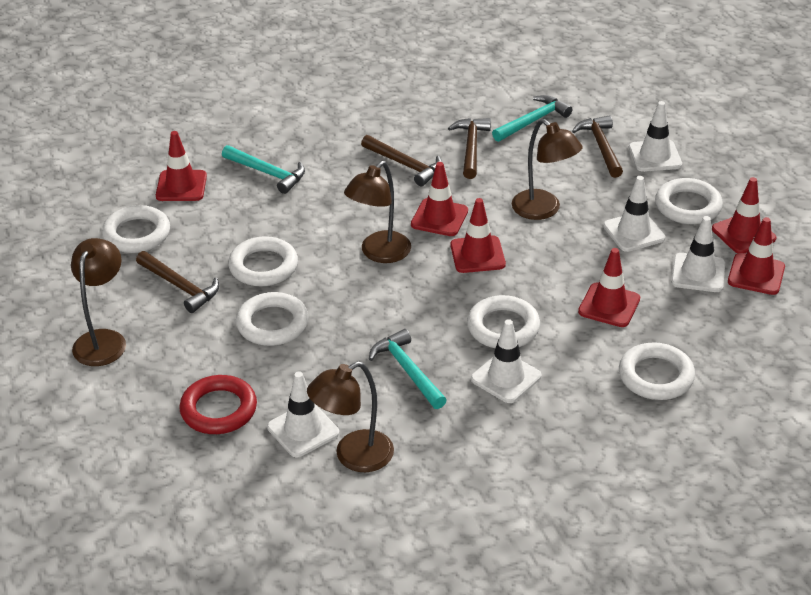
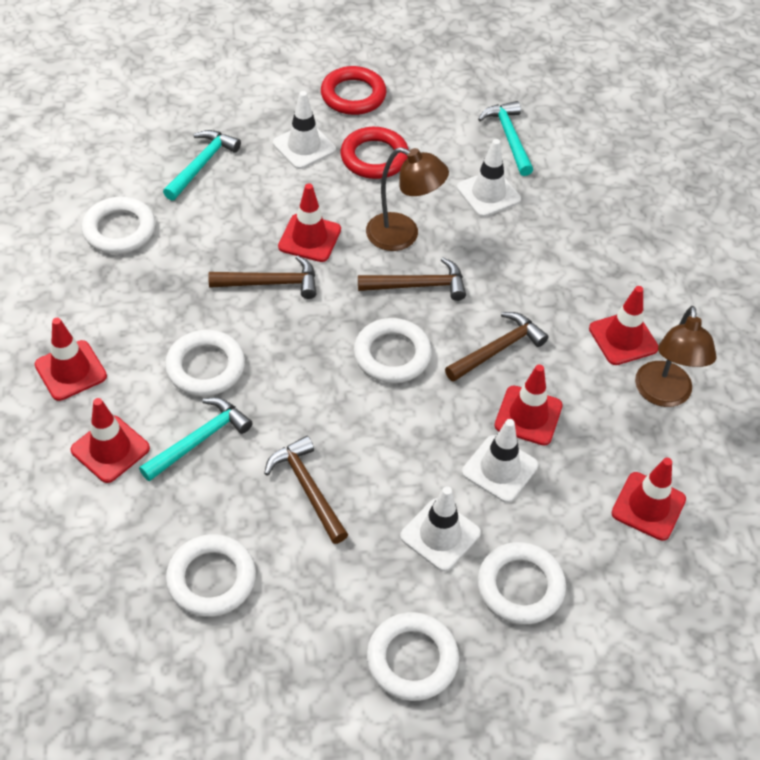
brown lamp: [71,238,126,366] [307,361,394,472] [344,161,411,263] [512,119,583,220] = 4 -> [366,147,449,251] [635,306,717,407] = 2
red ring: [179,375,257,434] = 1 -> [321,66,386,115] [341,127,409,179] = 2
white traffic cone: [267,371,339,457] [471,319,541,403] [603,176,665,252] [629,101,682,172] [671,216,725,292] = 5 -> [273,91,336,169] [400,486,481,571] [457,139,521,217] [462,419,539,503] = 4

